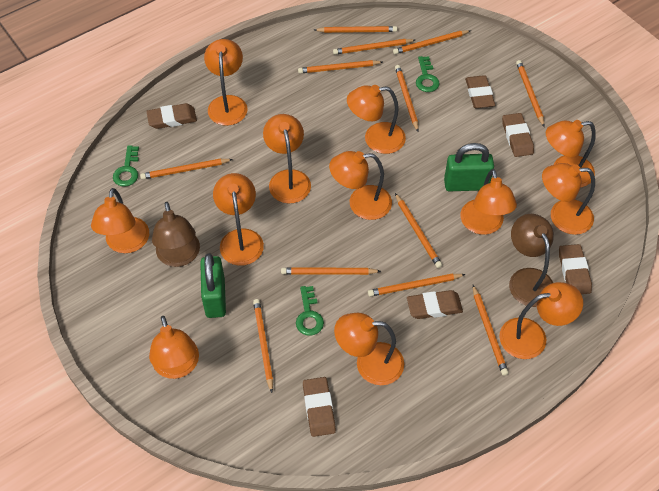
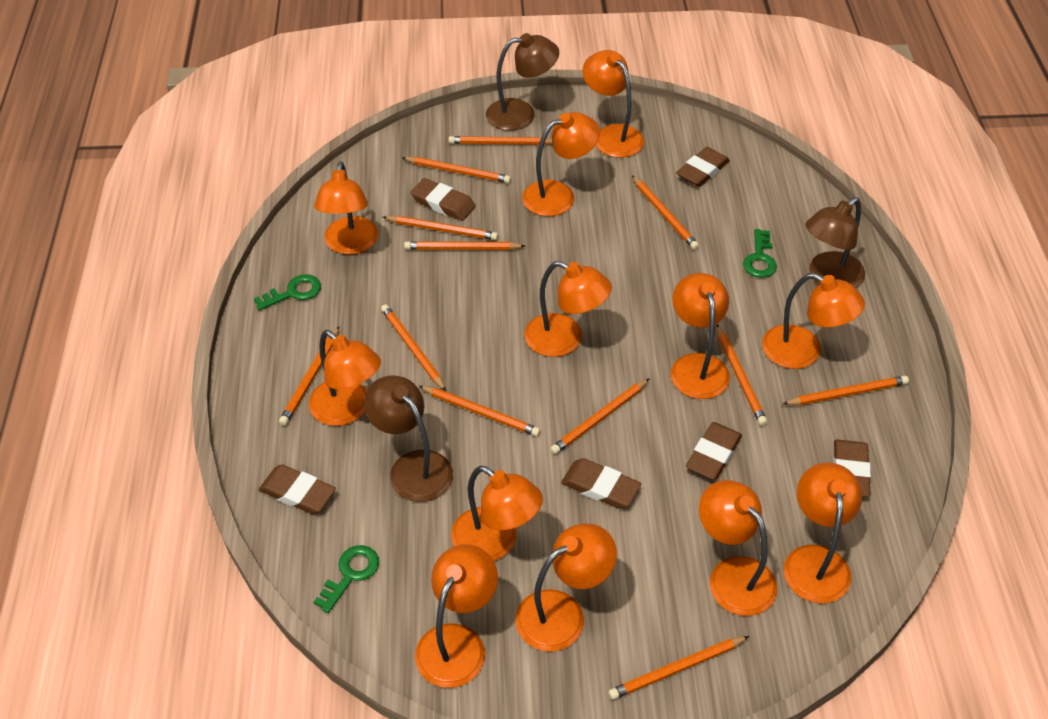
brown lamp: [152,202,200,267] [509,214,554,307] = 2 -> [364,376,453,502] [486,33,559,131] [805,197,865,288] = 3
green padlock: [200,253,226,318] [444,143,494,191] = 2 -> none = 0

